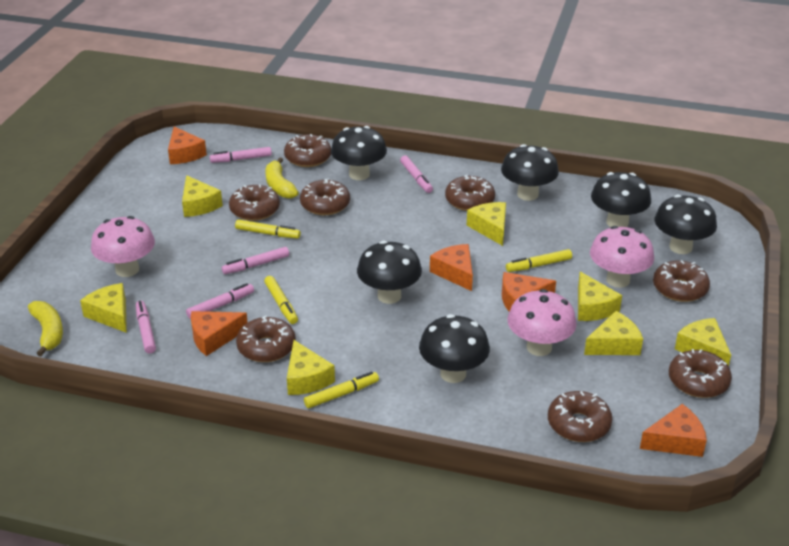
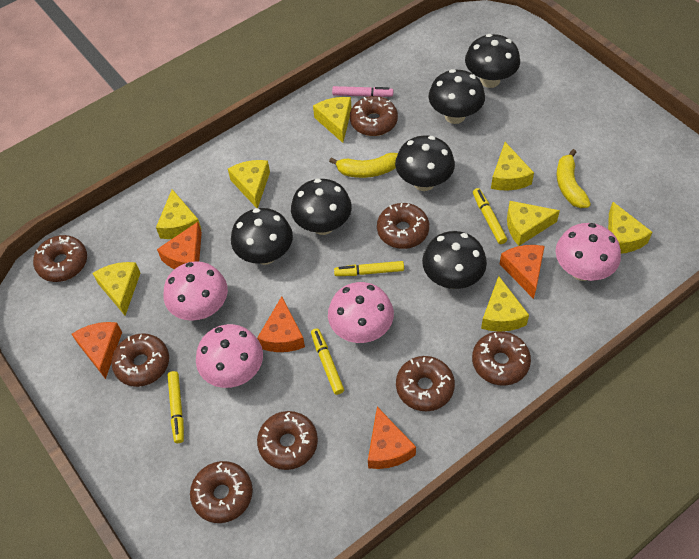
pink marker: [136,301,156,354] [186,283,254,319] [210,147,272,163] [222,247,289,274] [400,155,433,193] = 5 -> [332,86,393,97] = 1
pink mushroom: [91,216,155,277] [507,289,577,356] [590,226,654,288] = 3 -> [163,261,228,321] [196,324,263,388] [328,282,394,343] [556,223,621,281] = 4
yellow cheese: [80,283,127,333] [182,175,223,217] [287,340,335,395] [467,202,506,246] [578,272,622,321] [584,311,643,355] [675,318,731,366] = 7 -> [92,262,141,316] [156,189,201,239] [228,160,270,208] [313,97,352,143] [481,276,529,331] [491,142,534,191] [507,201,560,246] [608,202,652,254] = 8

